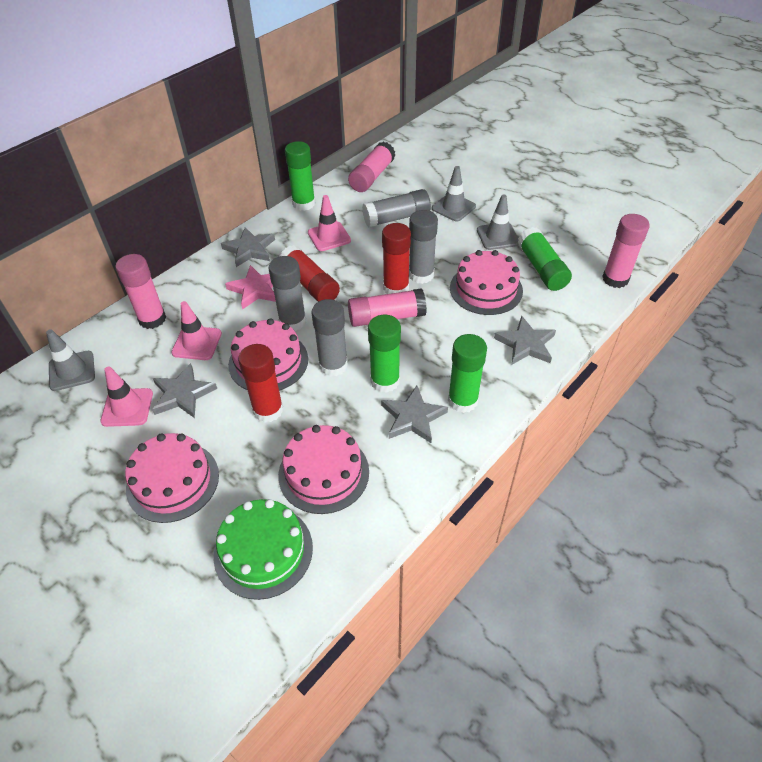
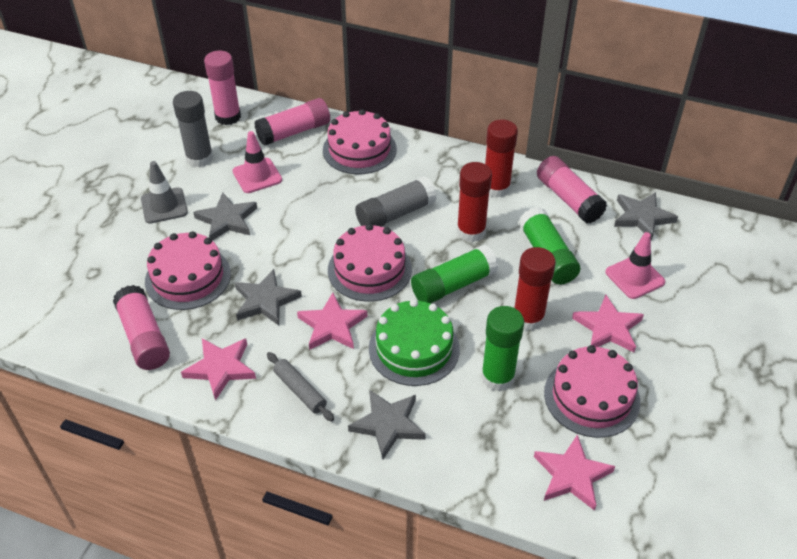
green glue stick: [285,141,315,211] [368,315,401,393] [448,334,487,413] [518,227,572,291] = 4 -> [411,245,498,304] [481,306,524,391] [519,207,580,285] = 3
grey glue stick: [268,256,306,331] [312,299,348,376] [362,189,431,227] [409,210,438,284] = 4 -> [173,91,213,167] [355,176,437,227] = 2
grey rolling pin: none = 0 -> [267,352,334,422] = 1
grey traffic cone: [46,329,95,391] [432,166,476,222] [477,194,519,250] = 3 -> [141,161,188,224] = 1
pink star: [225,265,276,310] = 1 -> [181,338,256,401] [297,293,368,350] [534,435,615,511] [572,295,644,352] = 4
pink traffic cone: [100,366,153,427] [171,301,222,360] [308,195,351,251] = 3 -> [232,131,282,193] [605,232,665,299] = 2

